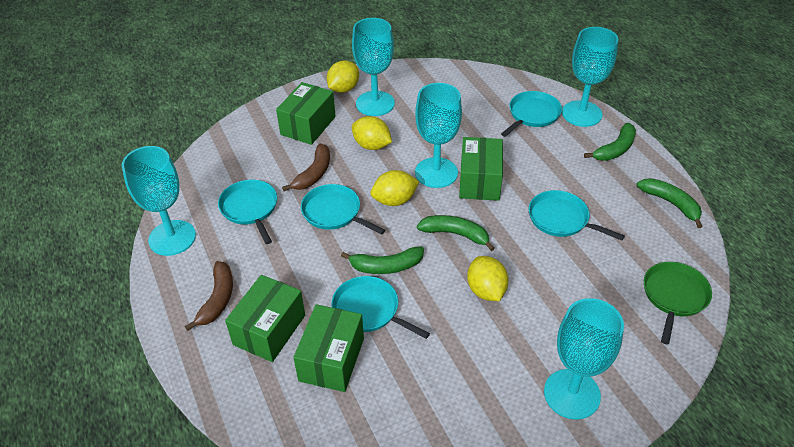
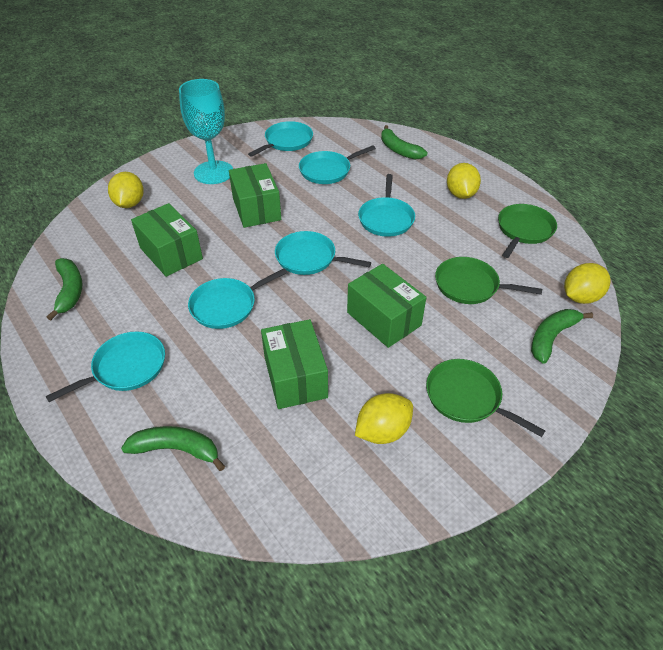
brown banana: [185,261,233,331] [282,143,330,191] = 2 -> none = 0
green pan: [644,262,712,344] = 1 -> [426,359,545,437] [435,257,542,304] [498,204,557,258] = 3
turquoise goblet: [122,146,196,256] [352,18,395,116] [415,83,462,188] [544,298,624,420] [562,27,618,127] = 5 -> [179,79,233,184] = 1
turquoise pan: [218,180,277,244] [301,184,385,234] [331,276,430,339] [501,91,562,137] [529,190,625,240] = 5 -> [46,332,165,402] [188,268,288,329] [248,121,313,157] [275,231,371,275] [299,145,376,184] [358,174,415,237] = 6

